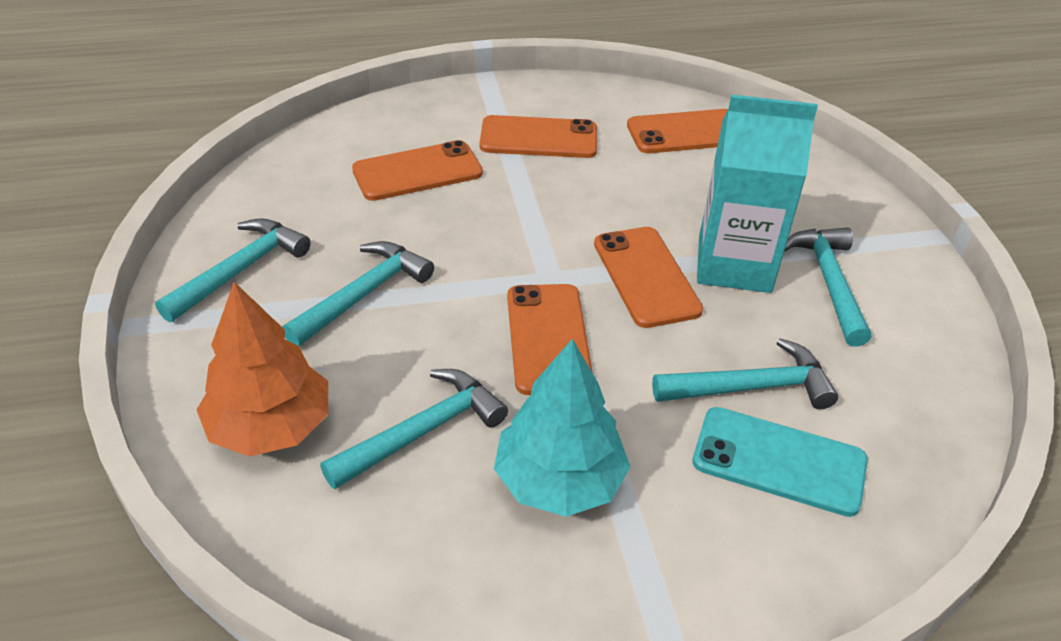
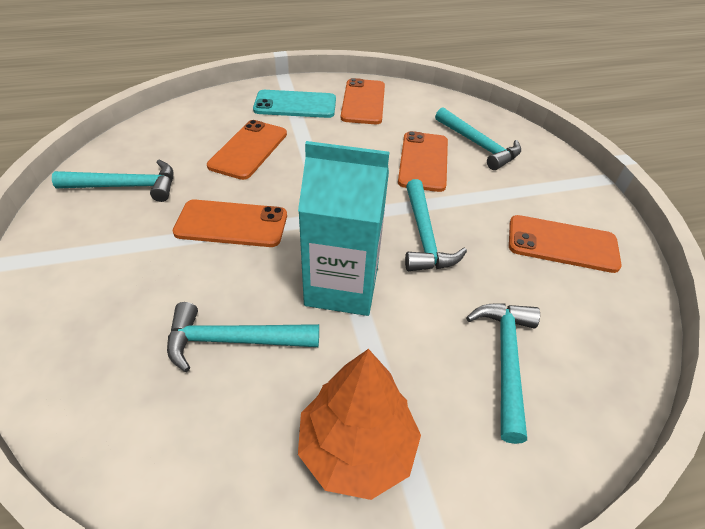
turquoise tree: [494,339,630,517] = 1 -> none = 0

